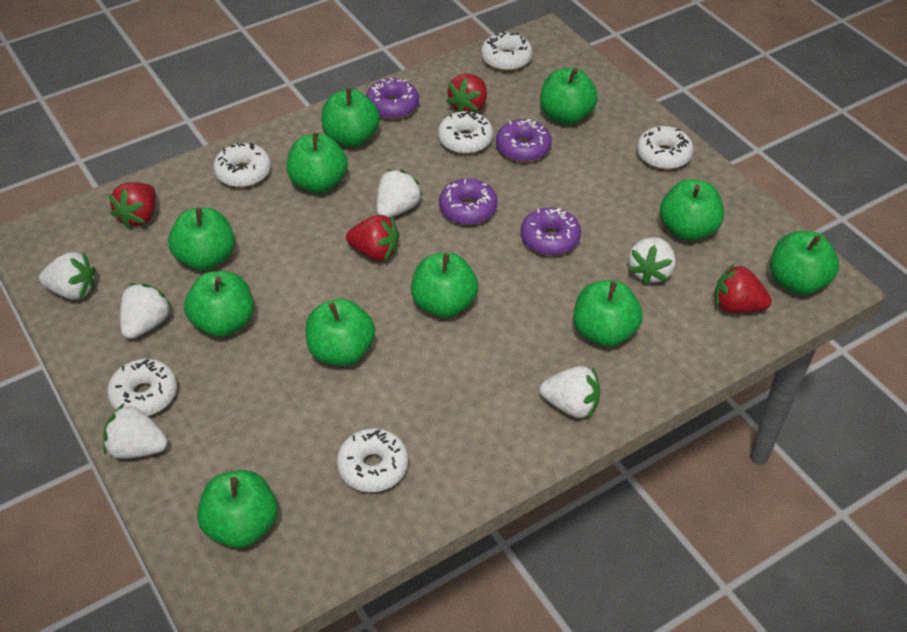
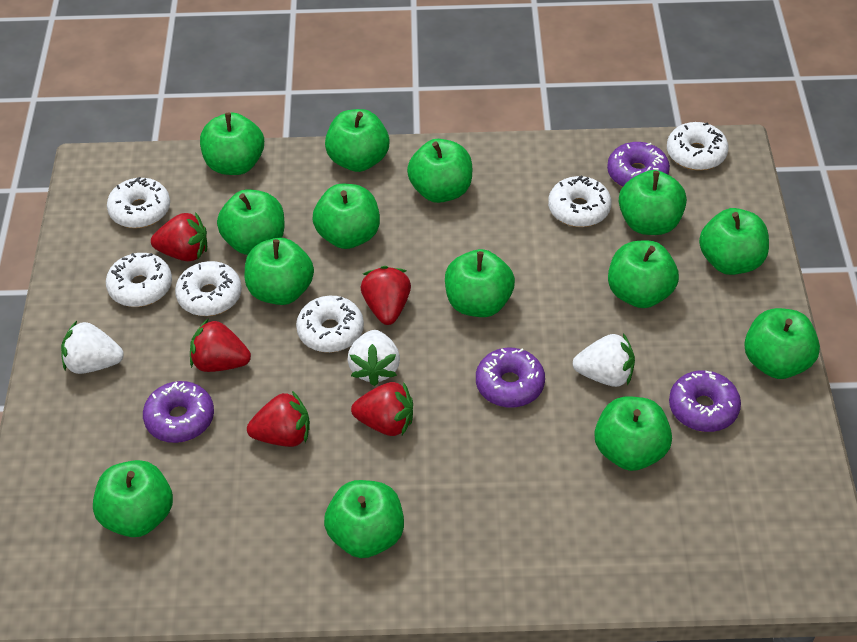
green apple: [168,208,235,270] [184,271,254,337] [197,470,278,548] [287,133,348,193] [306,299,375,366] [322,88,380,147] [411,253,478,318] [540,68,598,124] [573,280,643,347] [660,179,724,241] [770,231,839,295] = 11 -> [93,460,173,537] [200,112,264,175] [217,189,285,255] [245,238,314,305] [312,184,380,249] [324,480,404,558] [325,109,390,172] [407,139,472,203] [445,249,515,317] [594,396,672,471] [608,241,679,308] [619,170,687,235] [699,208,769,275] [744,308,820,379] = 14
red strawberry: [108,182,156,228] [346,215,399,261] [446,74,487,113] [714,264,772,313] = 4 -> [151,212,207,261] [190,318,251,372] [247,391,310,447] [351,382,413,436] [361,266,411,325] = 5
white strawberry: [39,252,96,300] [103,404,168,459] [120,283,172,339] [377,169,423,218] [540,366,600,418] [628,237,676,285] = 6 -> [61,321,124,374] [347,330,400,386] [573,333,635,387] = 3

